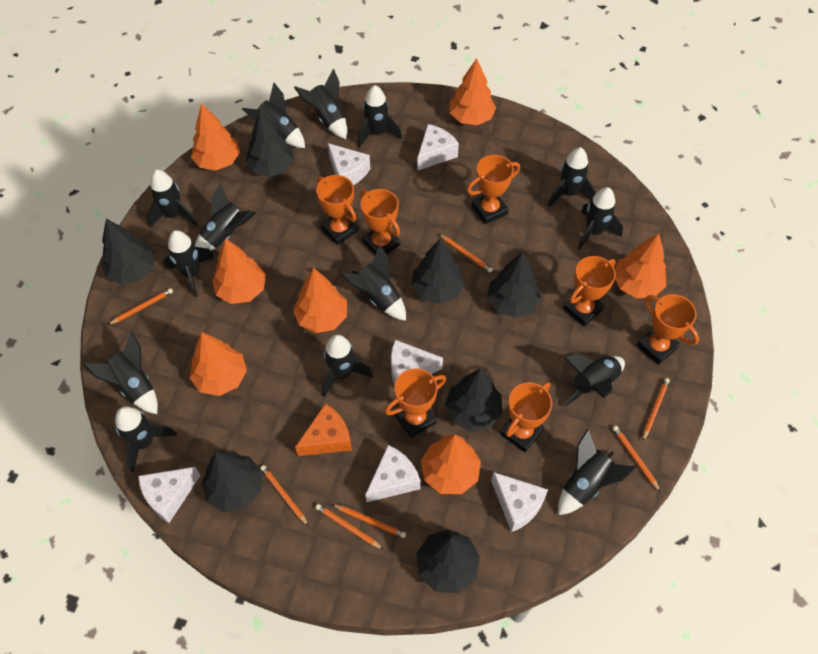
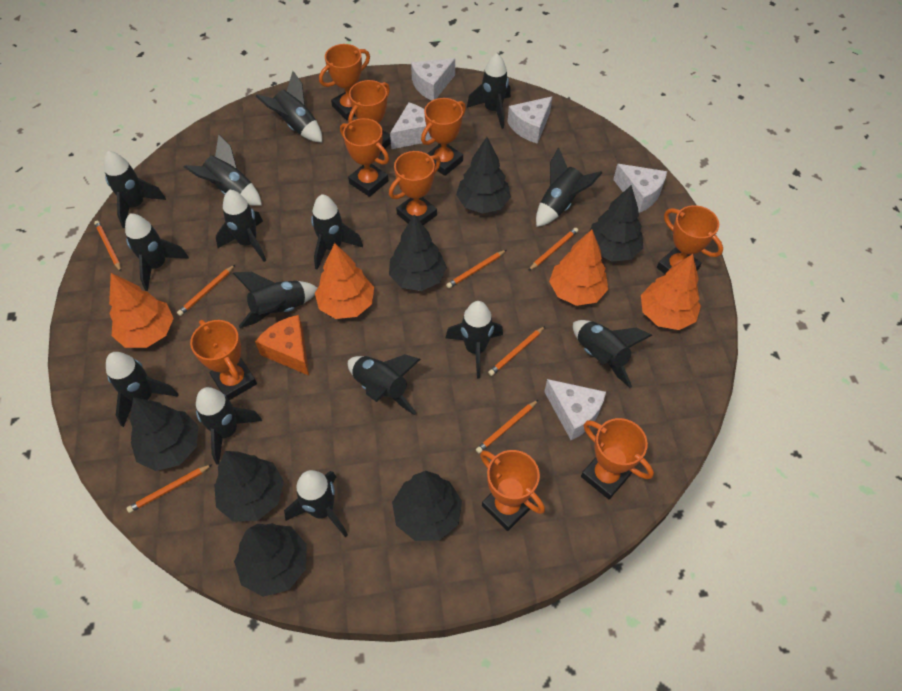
black rocket: [83,332,158,414] [115,406,177,472] [147,170,197,228] [163,230,215,297] [195,183,255,251] [242,83,305,148] [294,69,347,139] [322,334,373,397] [341,244,406,321] [357,85,402,147] [548,147,596,207] [558,429,636,515] [563,354,625,407] [578,187,623,250] = 14 -> [104,151,166,228] [106,352,178,427] [125,214,189,291] [184,134,262,206] [196,387,262,465] [216,190,266,262] [233,272,317,328] [256,71,322,142] [284,470,348,537] [311,194,363,270] [348,354,421,415] [446,301,503,378] [467,53,511,129] [536,148,602,227] [573,320,652,388] = 15
orange tree: [190,332,247,396] [191,103,240,170] [212,239,266,304] [293,268,347,333] [421,434,481,494] [450,58,496,125] [615,233,667,298] = 7 -> [109,273,174,348] [315,243,374,319] [549,230,608,306] [641,254,701,330] = 4
orange trophy: [316,175,359,245] [360,189,400,255] [385,368,446,438] [467,155,520,224] [500,382,552,452] [563,256,616,327] [637,294,699,365] = 7 -> [190,320,257,400] [319,44,370,120] [340,118,389,197] [348,80,391,153] [389,151,441,225] [421,98,466,176] [480,450,545,531] [581,418,654,499] [657,205,723,275] = 9
white cheese: [138,467,201,523] [328,143,370,185] [365,445,421,502] [391,340,443,385] [417,124,459,171] [491,472,548,532] = 6 -> [390,102,432,149] [411,58,455,100] [507,96,553,144] [544,379,606,440] [613,164,667,213] = 5

